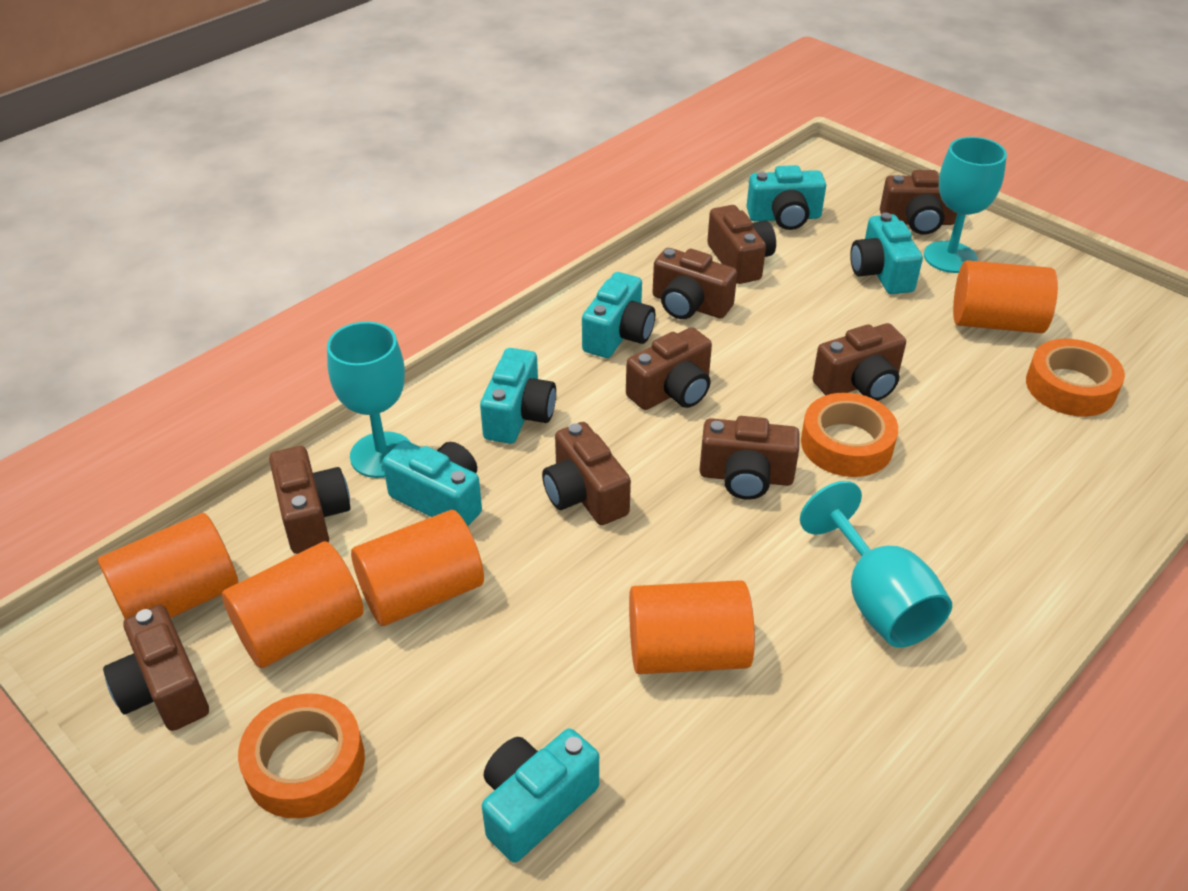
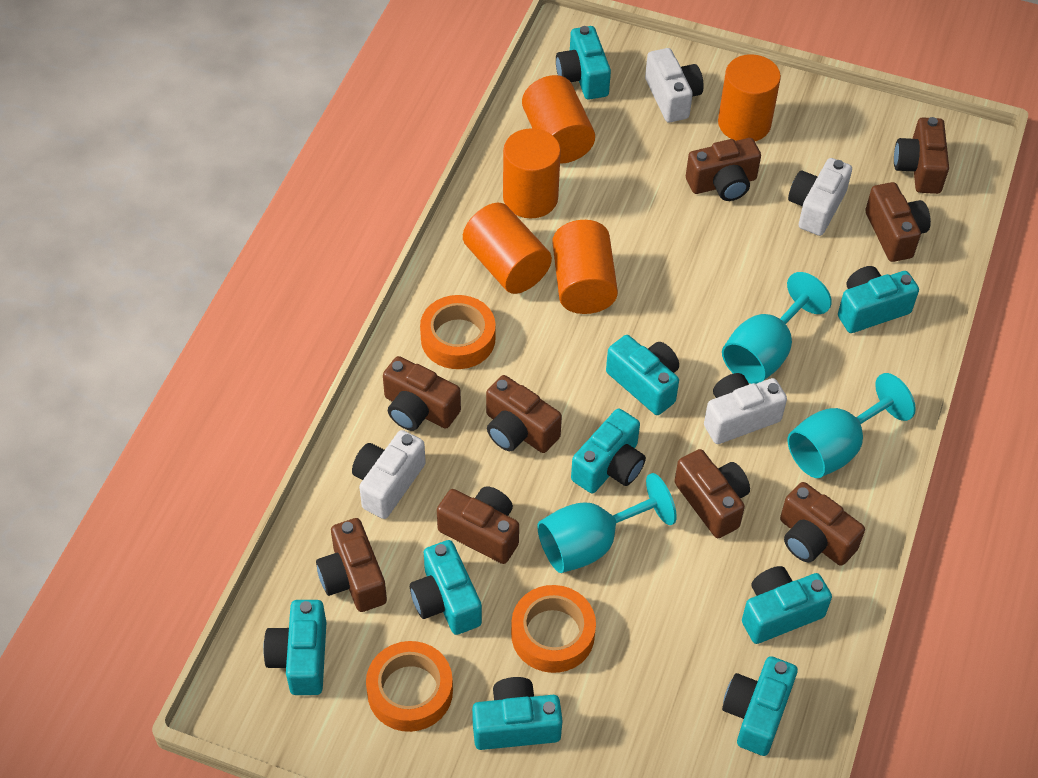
turquoise camera: [383,440,482,526] [480,348,556,444] [482,728,599,863] [582,272,655,358] [746,165,826,230] [850,213,923,294] = 6 -> [263,600,326,695] [410,540,482,635] [472,677,563,750] [556,26,611,100] [571,409,646,493] [606,335,679,415] [722,656,798,756] [742,566,832,644] [838,266,919,333] = 9
white camera: none = 0 -> [352,430,426,519] [645,48,704,122] [704,373,787,444] [788,158,852,236] = 4

